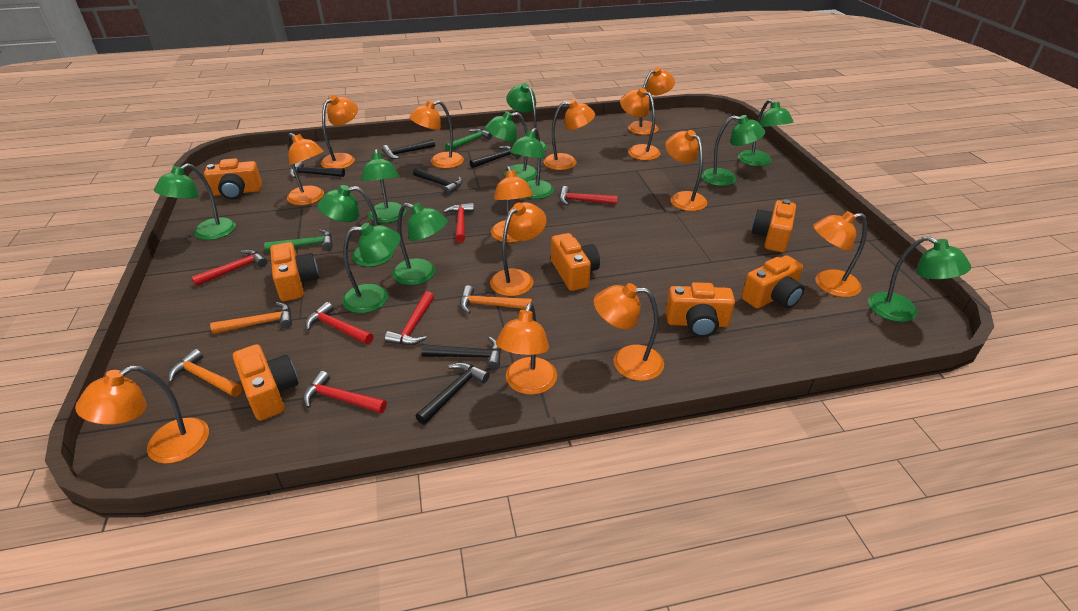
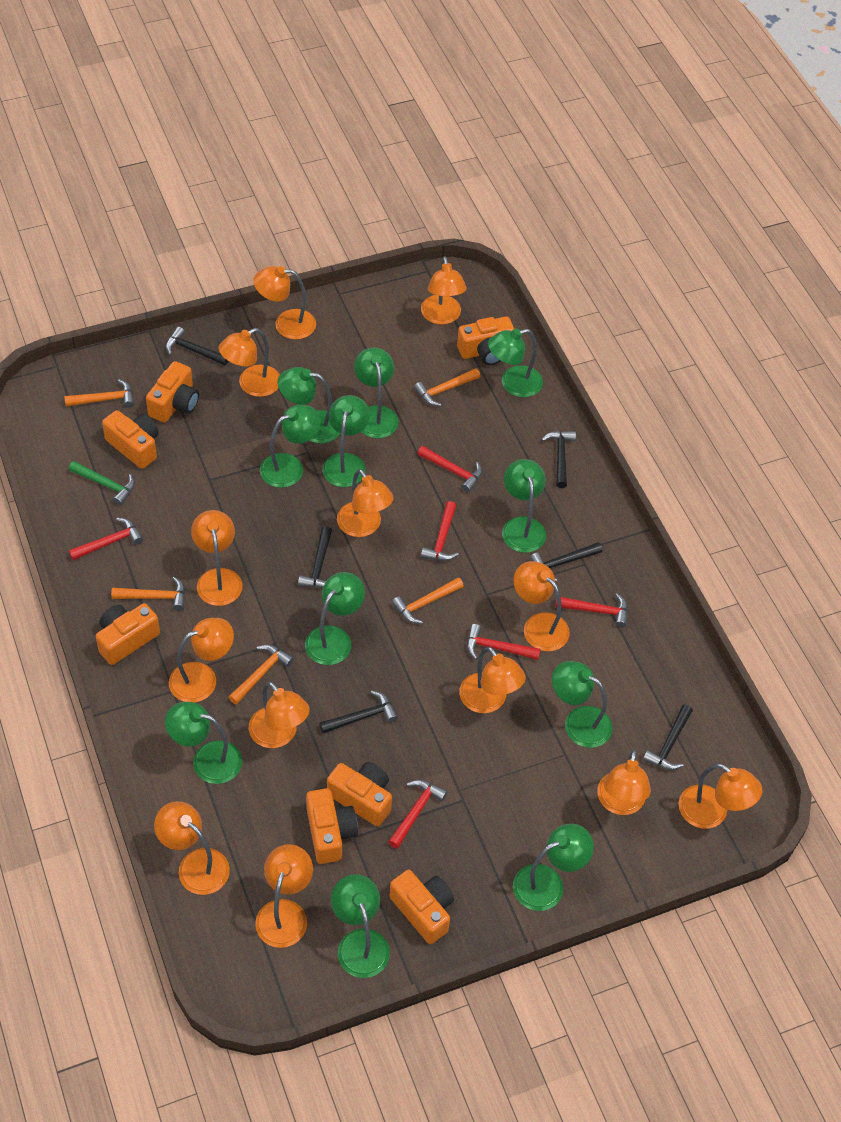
green hammer: [264,229,333,252] [445,128,492,152] = 2 -> [69,461,135,505] = 1
orange hammer: [168,349,242,397] [210,302,292,334] [460,285,532,314] = 3 -> [64,379,135,408] [111,577,185,611] [229,645,294,705] [392,577,464,624] [414,368,480,406] = 5

